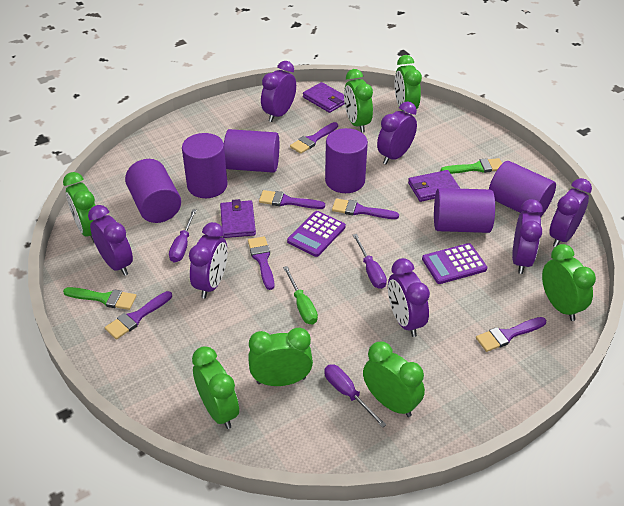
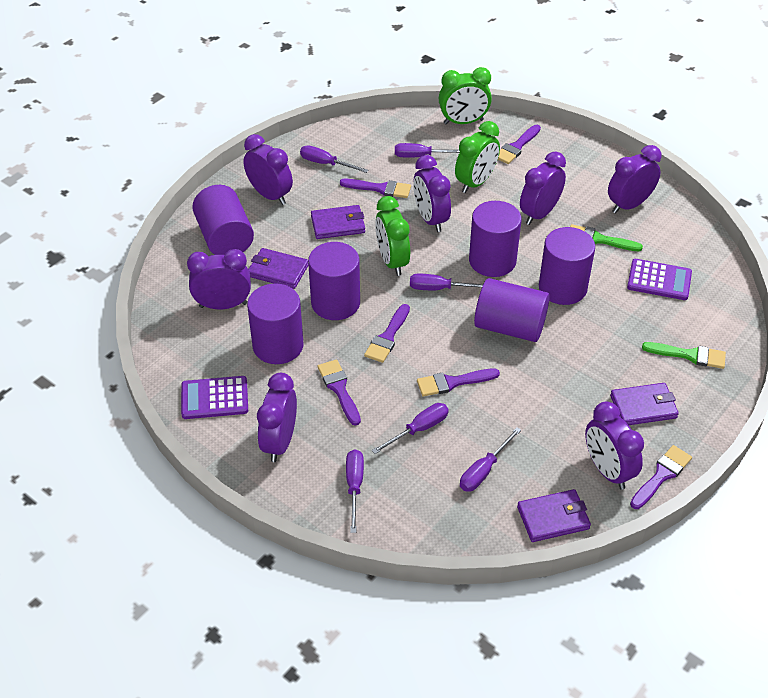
green clock: [63,172,96,242] [192,346,239,429] [248,328,313,386] [344,69,373,133] [363,342,425,417] [394,55,422,115] [542,244,596,321] = 7 -> [375,196,410,276] [439,67,492,125] [455,121,500,193] = 3
green screwdriver: [283,266,318,325] = 1 -> none = 0
purple screwdriver: [169,209,197,263] [324,364,387,428] [353,234,387,289] = 3 -> [300,145,369,173] [346,449,364,533] [372,403,449,454] [395,143,460,158] [410,273,483,290] [460,427,521,492] = 6
purple wallet: [220,199,256,238] [303,82,345,113] [408,170,460,202] = 3 -> [248,248,308,289] [311,205,365,239] [517,489,591,542] [610,383,679,425] = 4

